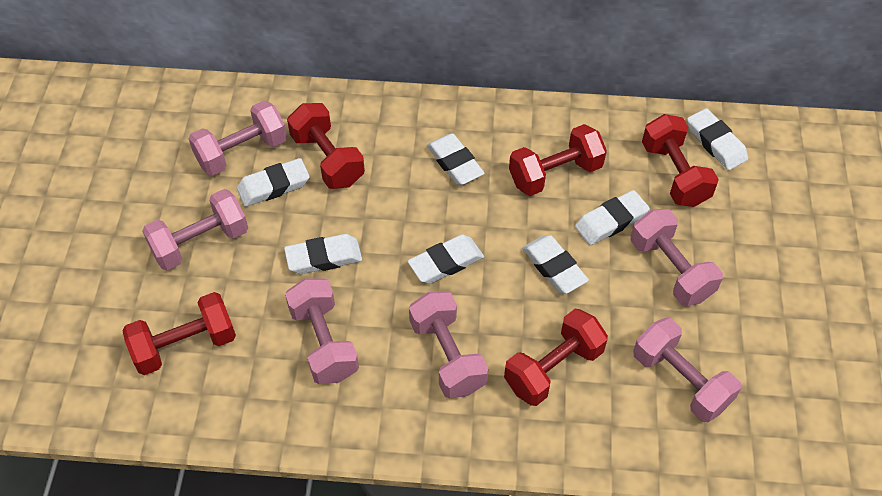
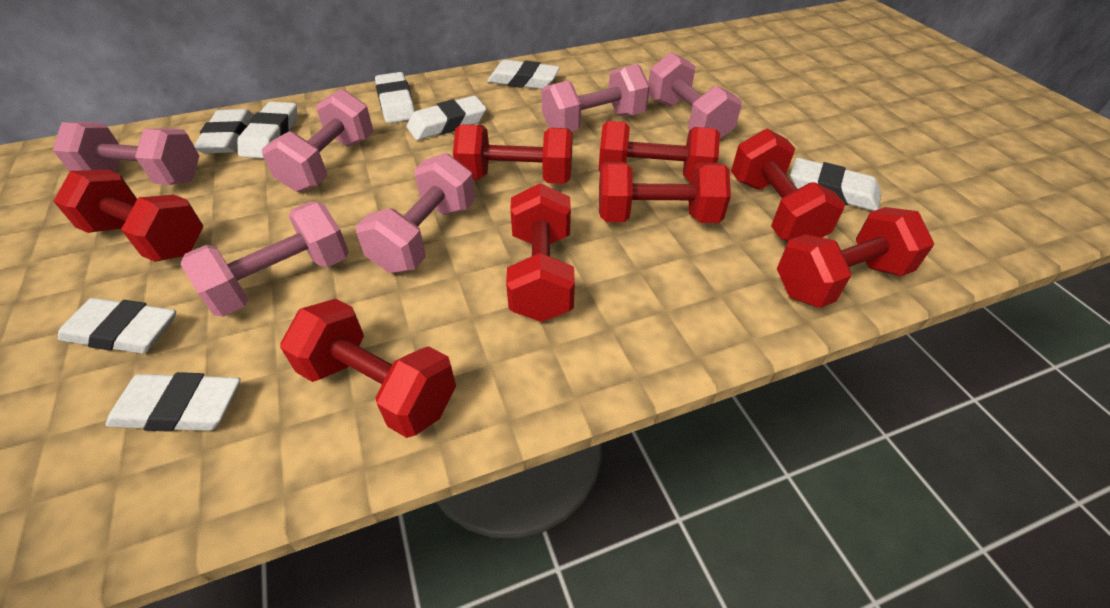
red dumbbell: [123,292,236,375] [287,103,365,189] [504,309,608,406] [509,124,607,196] [642,114,719,207] = 5 -> [53,170,203,262] [280,299,456,438] [453,124,573,184] [506,183,575,322] [599,121,720,181] [599,162,731,223] [731,129,845,241] [777,207,934,308] = 8
white eraser: [237,158,310,207] [284,234,362,274] [408,235,484,284] [427,133,485,185] [522,235,589,294] [575,190,650,245] [687,108,748,170] = 7 -> [58,298,176,354] [106,372,241,432] [194,109,254,153] [237,102,297,158] [375,72,415,123] [407,96,486,140] [487,60,560,89] [790,158,881,211] = 8

